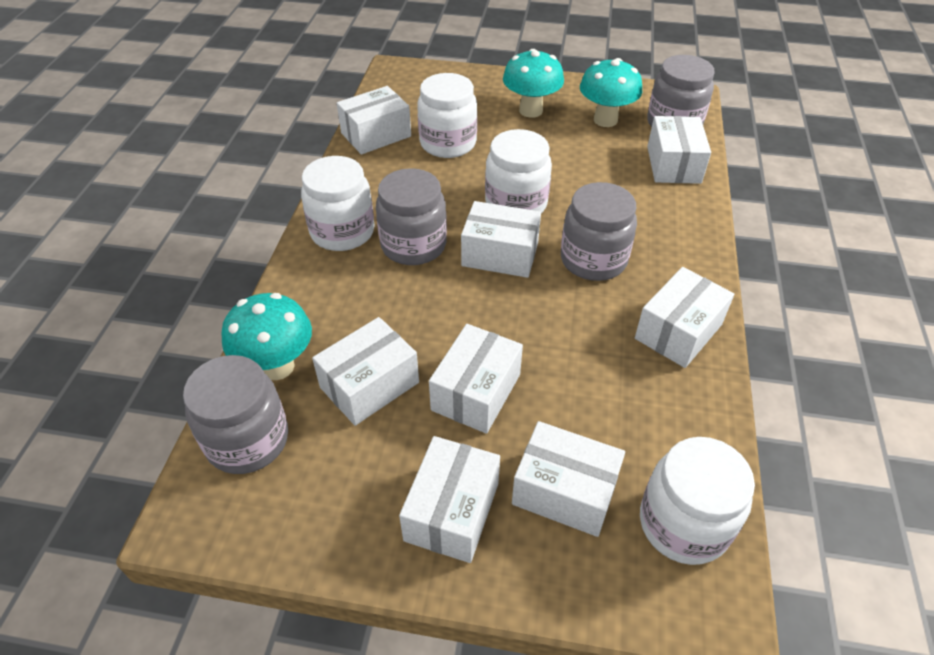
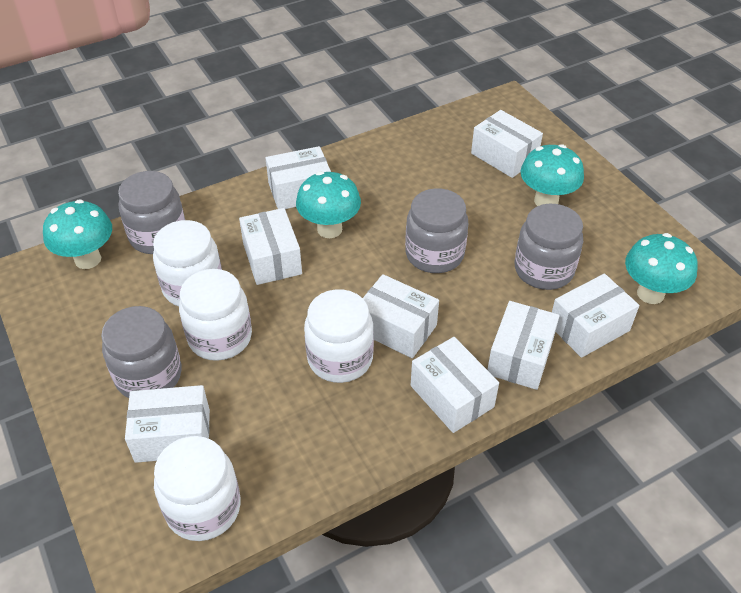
turquoise mushroom: [221,293,312,380] [503,49,564,118] [580,58,642,127] = 3 -> [43,199,112,269] [296,171,361,238] [520,144,584,206] [625,233,698,304] = 4

